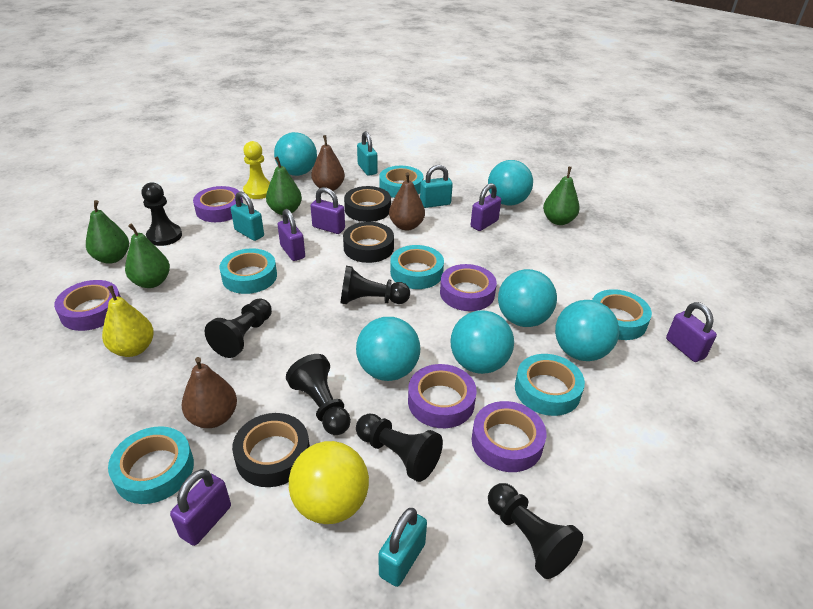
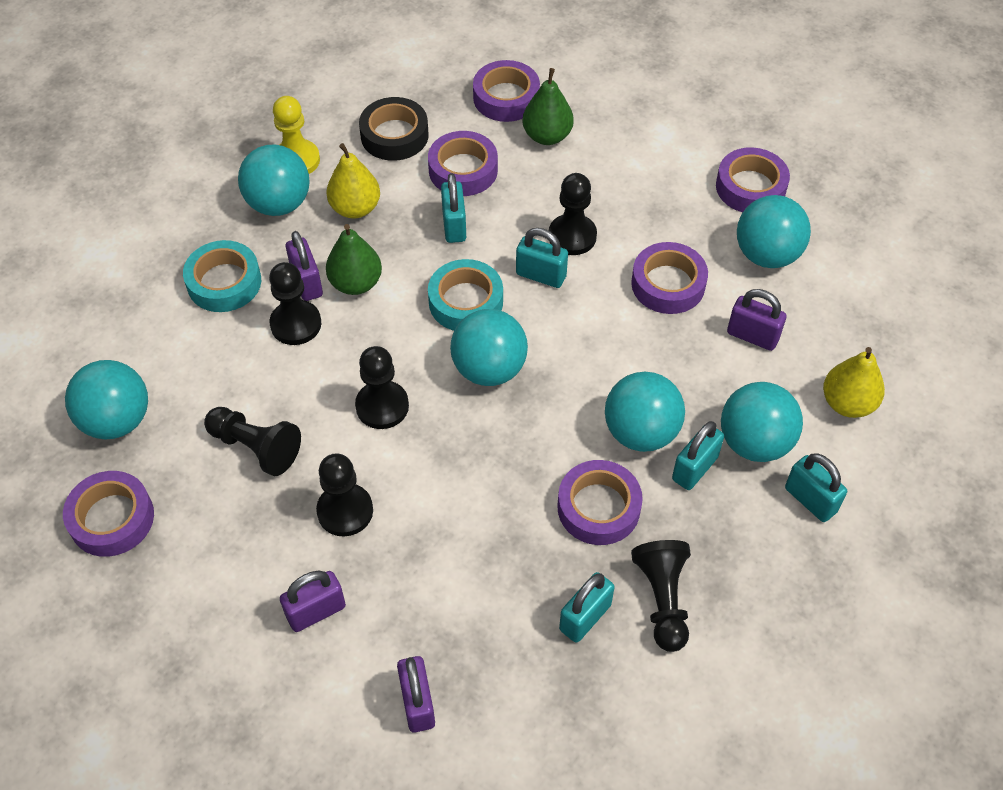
black tape: [232,413,310,487] [343,222,394,263] [344,186,391,222] = 3 -> [359,97,428,161] = 1
brown pear: [182,357,237,428] [311,135,345,191] [389,172,425,231] = 3 -> none = 0
green pear: [86,200,129,264] [125,223,170,288] [266,156,302,215] [543,166,580,225] = 4 -> [326,224,382,295] [522,68,574,145] = 2
purple padlock: [170,469,231,546] [277,209,305,261] [311,187,345,234] [471,183,501,231] [666,302,717,362] = 5 -> [280,570,346,632] [286,231,323,301] [397,656,435,732] [727,289,787,351] = 4
purple tape: [54,280,121,331] [193,186,243,222] [408,364,477,428] [440,264,497,311] [472,401,546,472] = 5 -> [63,471,154,557] [428,131,498,196] [473,60,540,122] [557,460,643,545] [631,242,708,314] [716,147,790,212] = 6
turquoise padlock: [231,191,264,241] [357,131,378,176] [378,508,427,587] [420,165,453,208] = 4 -> [441,173,466,243] [516,228,568,288] [559,572,615,643] [672,421,724,490] [785,453,847,522] = 5
turquoise tape: [108,426,194,504] [219,248,277,294] [379,166,423,198] [390,245,444,289] [515,354,585,416] [592,289,652,340] = 6 -> [183,240,261,312] [428,259,503,331] = 2
yellow ball: [289,441,369,524] = 1 -> none = 0
yellow pear: [102,285,154,357] = 1 -> [326,143,380,219] [823,347,885,418] = 2

